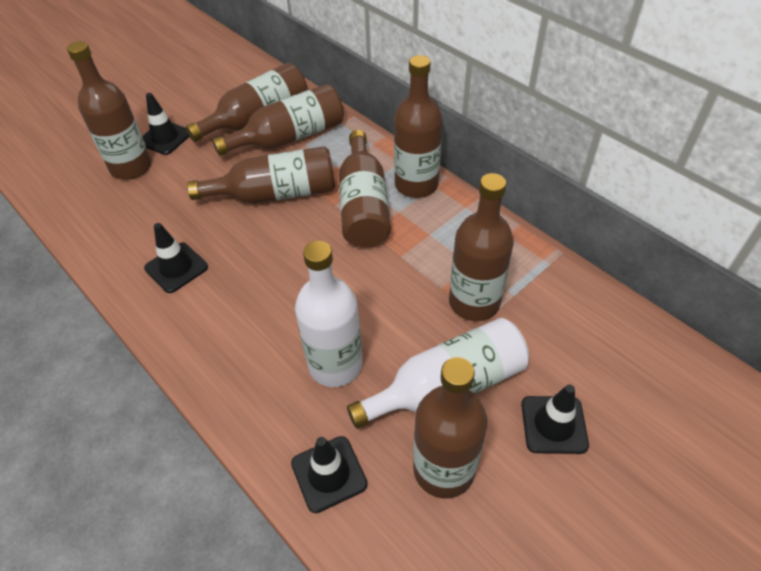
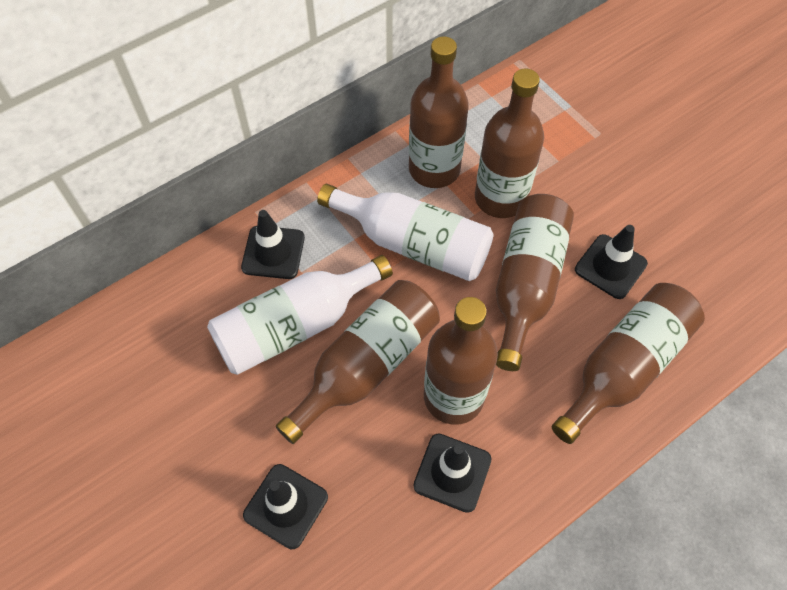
brown bottle: [67,41,152,180] [186,63,308,142] [187,146,335,204] [212,84,344,156] [339,130,391,247] [394,55,443,198] [413,357,487,499] [449,173,514,321] = 8 -> [276,280,440,444] [409,36,469,188] [424,297,498,425] [475,69,544,218] [496,194,574,371] [552,283,705,444] = 6

